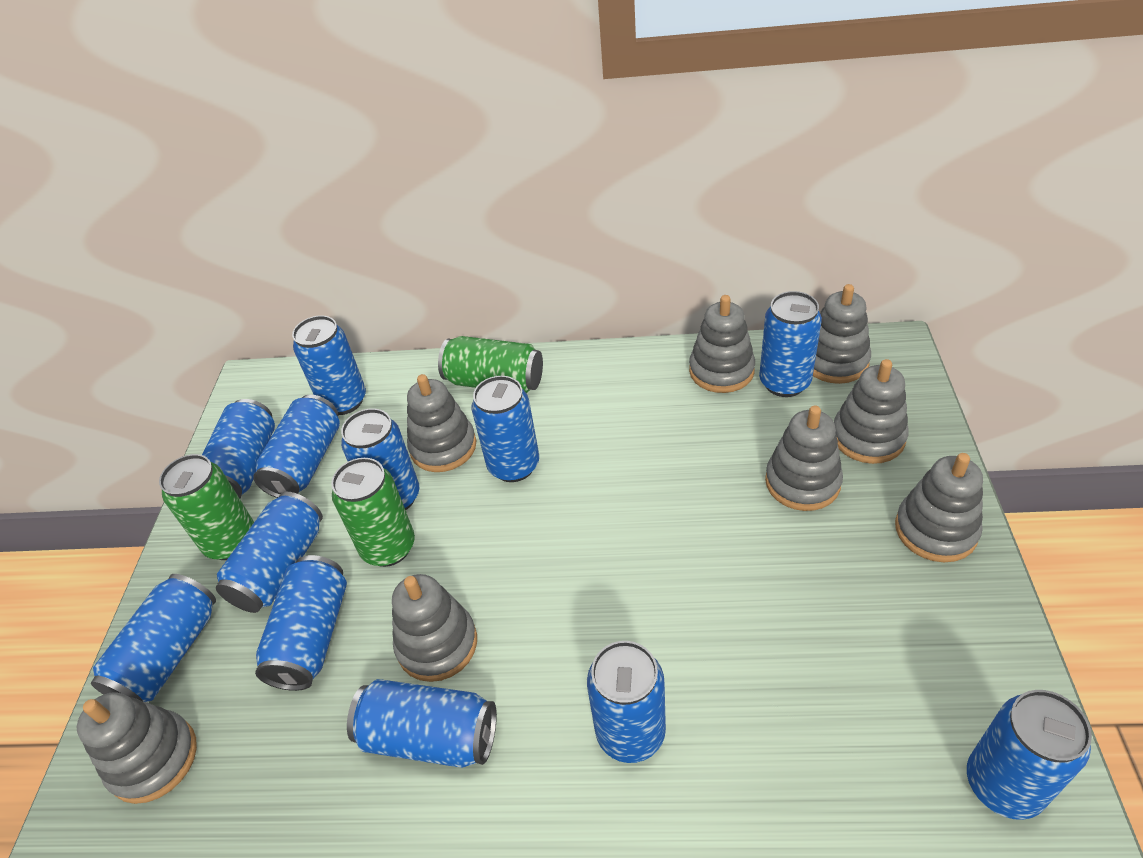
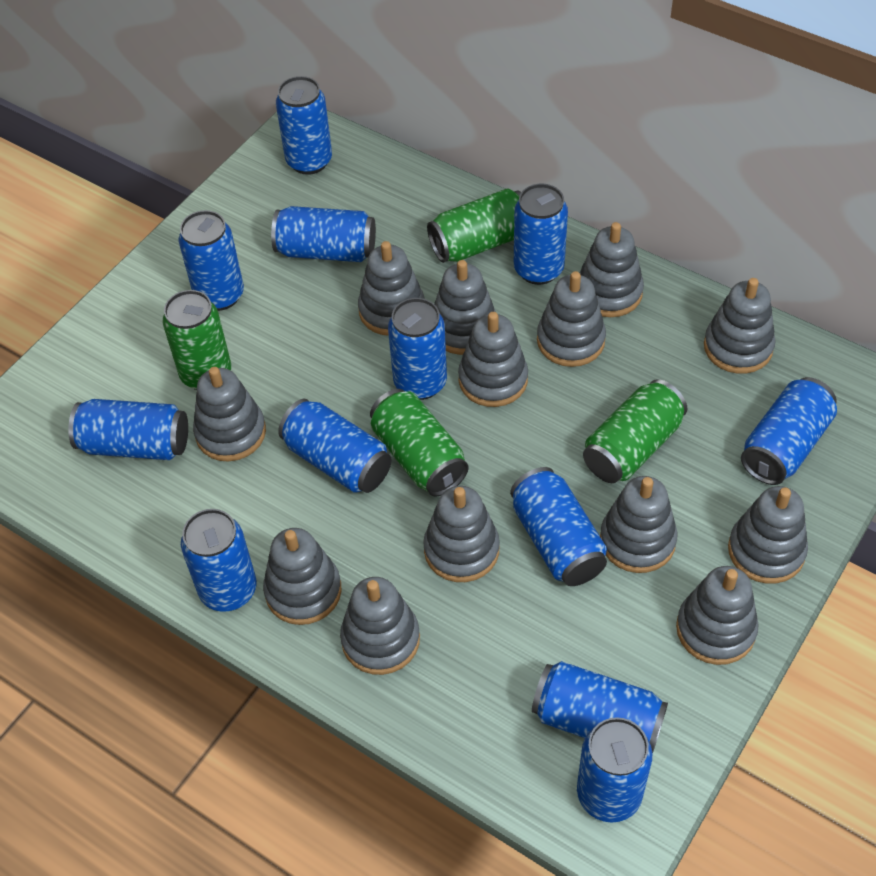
green can: [159,454,254,560] [331,458,415,567] [438,336,543,393] = 3 -> [163,290,231,390] [370,389,469,496] [427,189,521,263] [583,379,687,483] = 4
grey stacking toy: [77,692,197,804] [392,574,477,682] [407,374,476,472] [689,295,755,393] [765,406,843,511] [813,284,871,384] [834,359,909,464] [895,453,983,562] = 8 -> [193,367,266,462] [263,528,342,625] [340,577,420,675] [358,241,425,336] [423,486,500,582] [434,260,496,355] [458,312,528,407] [537,271,606,367] [580,222,644,317] [600,476,677,573] [676,566,759,665] [704,278,776,374] [728,486,808,584] = 13

